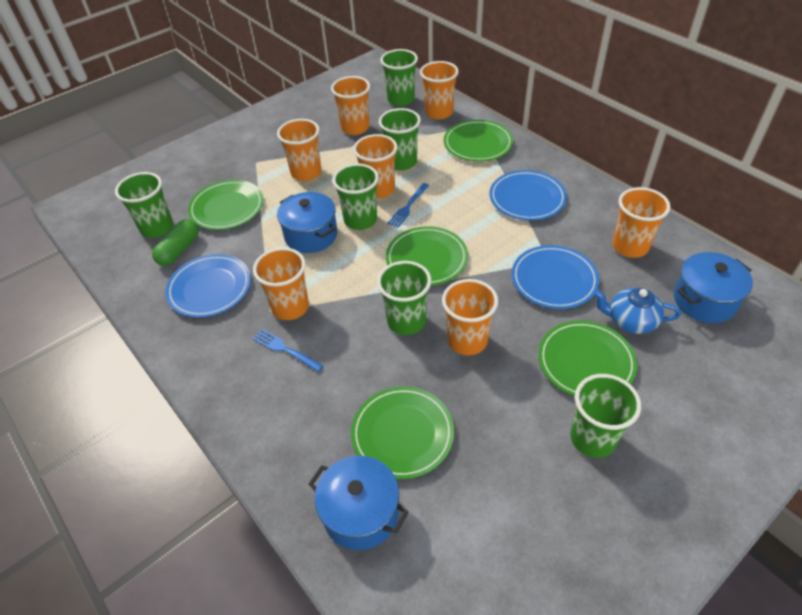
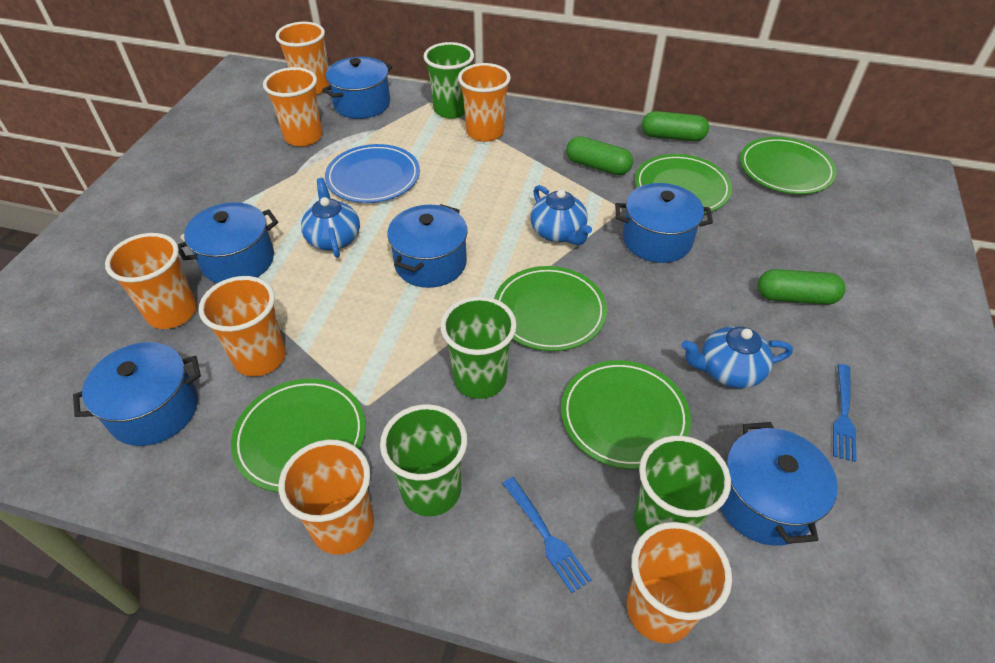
blue plate: [165,254,251,317] [490,170,567,220] [512,245,599,309] = 3 -> [325,144,420,203] = 1
blue pot: [277,192,337,253] [309,456,409,550] [674,252,753,323] = 3 -> [73,342,201,446] [177,202,278,283] [322,57,392,119] [387,204,468,288] [615,183,713,263] [720,422,838,545] = 6
blue teapot: [593,288,681,334] = 1 -> [301,178,360,258] [530,185,592,245] [681,326,793,388] = 3
green capsule: [152,219,199,266] = 1 -> [566,136,633,175] [642,111,709,141] [758,269,846,305] = 3
green cup: [115,172,173,238] [332,163,379,230] [377,261,431,335] [379,108,421,170] [380,49,418,106] [570,374,641,458] = 6 -> [380,404,467,516] [423,42,474,119] [440,296,517,399] [634,436,731,536] = 4

